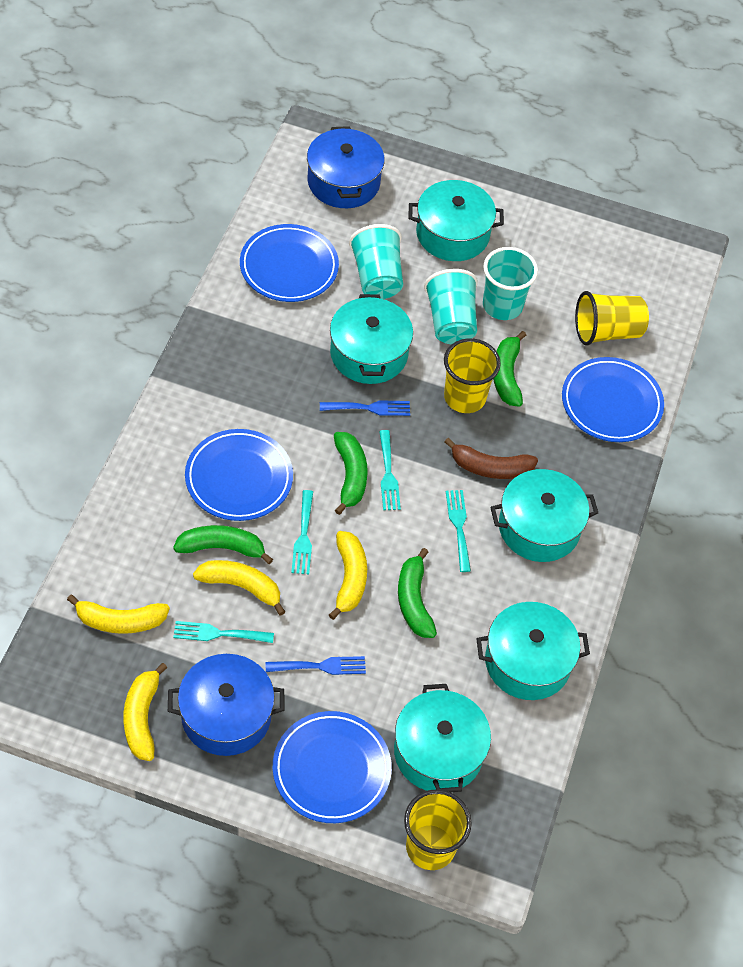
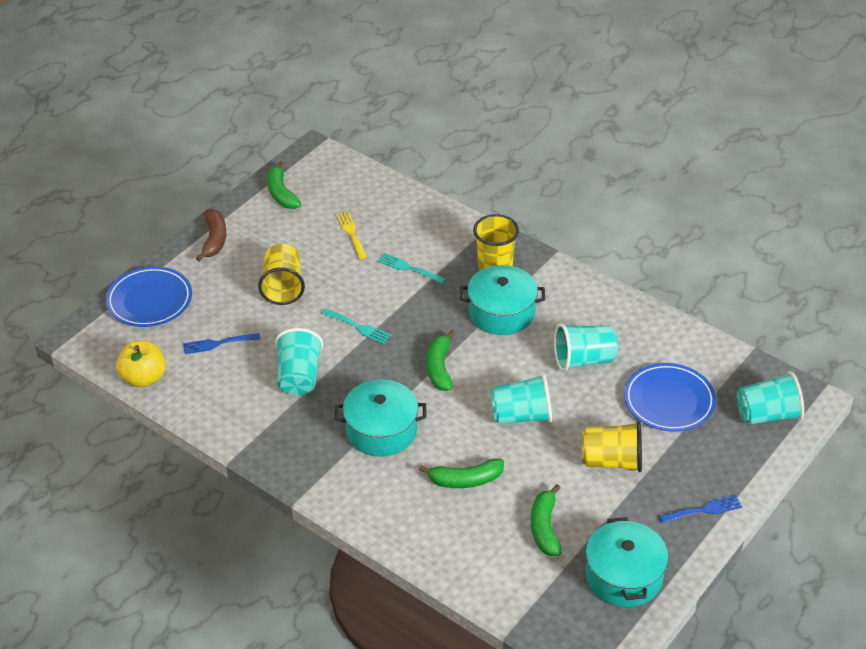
blue plate: [185,429,293,521] [240,224,339,302] [273,711,392,823] [562,357,664,442] = 4 -> [106,266,192,327] [624,363,716,432] = 2
blue pot: [168,654,285,756] [307,126,385,208] = 2 -> none = 0
turquoise cup: [349,224,403,299] [424,269,478,344] [483,247,538,320] = 3 -> [275,328,323,395] [490,373,552,425] [554,323,618,371] [737,371,804,425] = 4
turquoise fork: [173,621,274,643] [291,490,313,575] [379,430,401,510] [446,490,471,572] = 4 -> [322,309,391,344] [378,253,446,284] = 2
turquoise pot: [330,294,413,384] [394,684,491,792] [409,180,504,261] [476,602,590,700] [490,469,598,562] = 5 -> [335,379,427,457] [460,265,545,335] [586,517,669,607] = 3
yellow apple: none = 0 -> [116,341,166,388] = 1
yellow banana: [67,595,170,634] [123,663,167,761] [193,560,285,616] [329,531,367,620] = 4 -> none = 0
yellow fork: none = 0 -> [336,212,367,259] = 1

